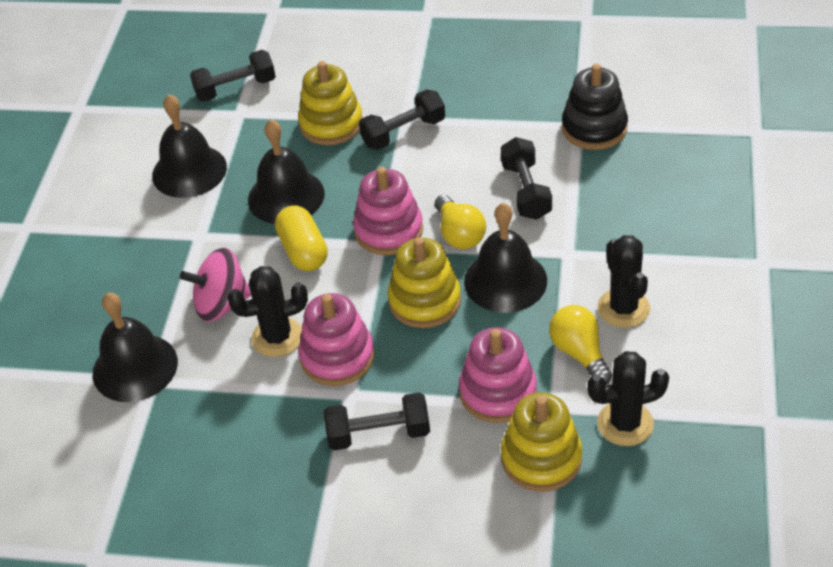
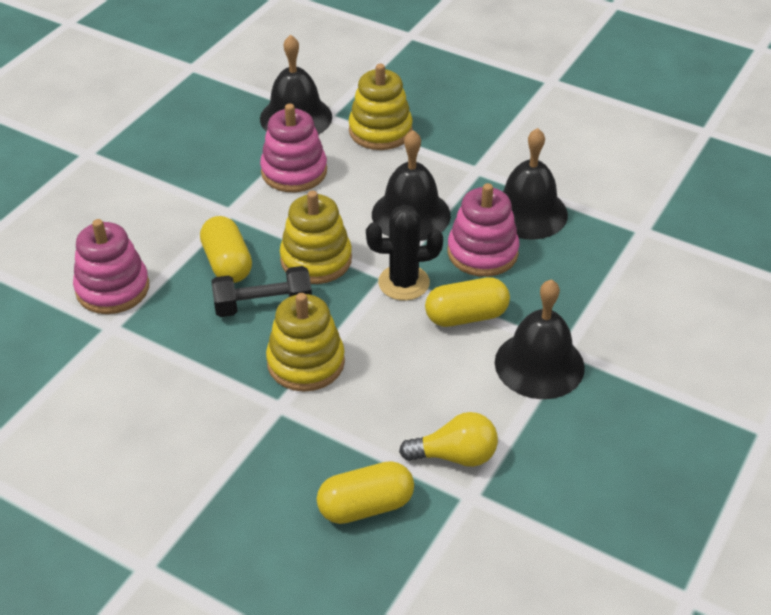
black cactus: [227,266,308,357] [587,351,669,446] [598,235,650,328] = 3 -> [366,205,443,301] = 1
black dumbbell: [190,50,276,102] [324,392,430,450] [359,89,445,150] [501,137,552,220] = 4 -> [212,266,312,317] = 1
black stacking toy: [562,64,628,150] = 1 -> none = 0
pink spinning top: [180,248,251,322] = 1 -> none = 0
yellow capsule: [275,205,328,271] = 1 -> [200,216,252,283] [317,461,414,524] [425,277,510,327] = 3
yellow light bulb: [435,195,486,249] [549,305,612,385] = 2 -> [399,412,498,467] = 1

